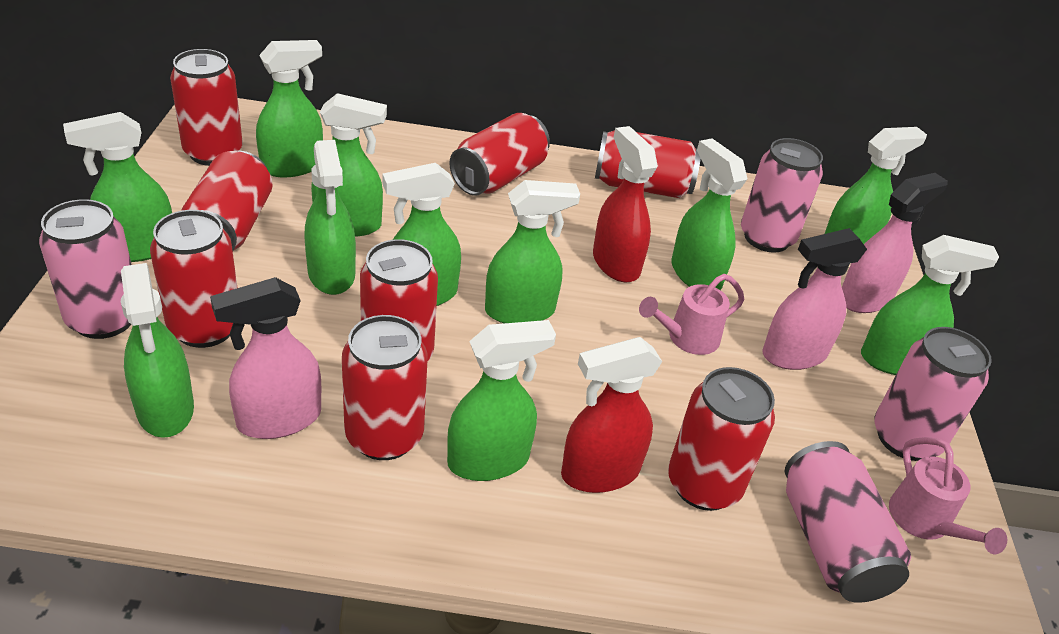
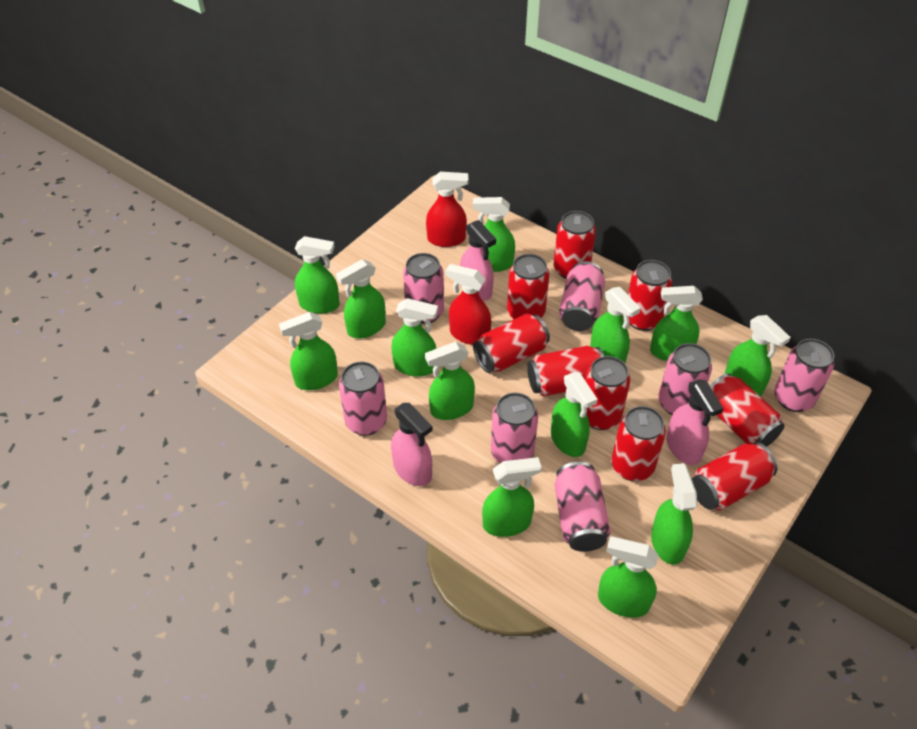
green spray bottle: [63,112,172,262] [121,263,194,438] [256,40,323,177] [304,140,356,295] [311,93,387,236] [382,163,461,306] [447,320,556,481] [485,180,580,323] [672,138,747,290] [824,127,927,244] [861,235,999,375] = 11 -> [279,312,338,390] [295,236,340,314] [336,259,386,339] [391,298,438,377] [425,342,475,420] [473,197,515,272] [482,457,541,537] [551,372,598,457] [590,287,641,363] [598,536,658,618] [650,286,703,361] [651,463,697,565] [725,315,791,397] = 13
pink can: [39,199,132,339] [741,138,823,253] [784,441,911,603] [875,327,992,461] = 4 -> [339,362,387,436] [403,253,444,324] [491,393,538,463] [554,462,611,552] [559,261,605,331] [658,343,712,415] [774,339,834,412] = 7
pink watering can: [639,274,744,355] [889,437,1007,554] = 2 -> none = 0
red can: [150,210,237,348] [170,49,243,166] [181,151,273,251] [342,315,428,460] [360,239,438,360] [449,113,550,196] [595,130,701,198] [668,367,775,511] = 8 -> [473,313,550,373] [507,254,549,319] [527,346,604,396] [553,211,596,279] [585,356,630,430] [611,406,666,481] [628,260,672,331] [692,442,777,510] [710,373,785,447] = 9

